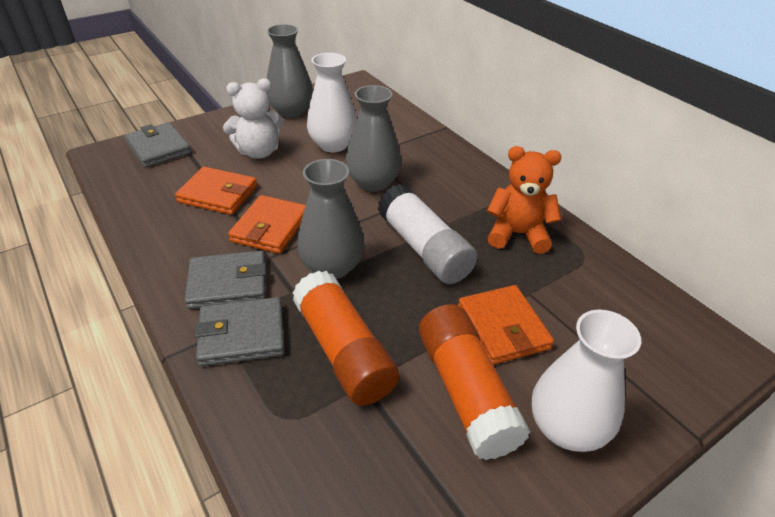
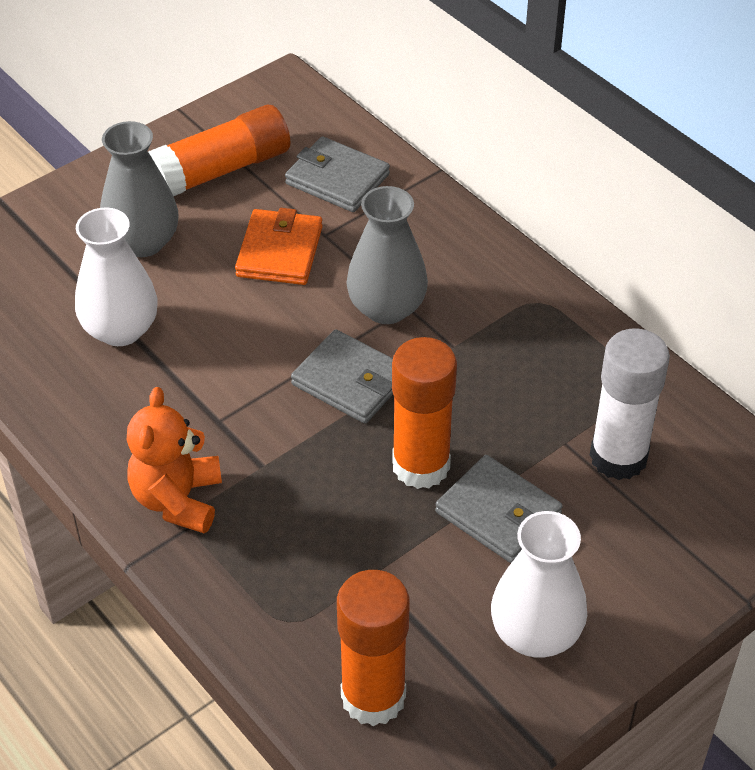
grey vase: [267,24,313,118] [298,159,365,279] [346,85,402,192] = 3 -> [100,121,178,257] [346,186,428,324] = 2
orange glue stick: [292,270,399,406] [419,304,531,460] = 2 -> [148,105,290,196] [337,570,410,726] [392,337,457,489] = 3
orange wallet: [175,167,257,215] [228,195,306,254] [458,285,554,365] = 3 -> [235,208,323,285] = 1
white teddy bear: [223,78,284,159] = 1 -> none = 0

